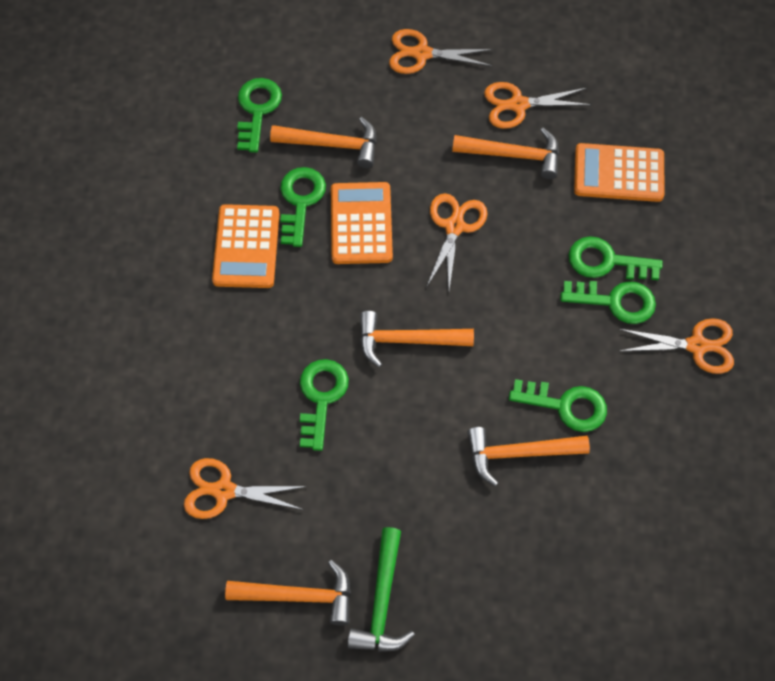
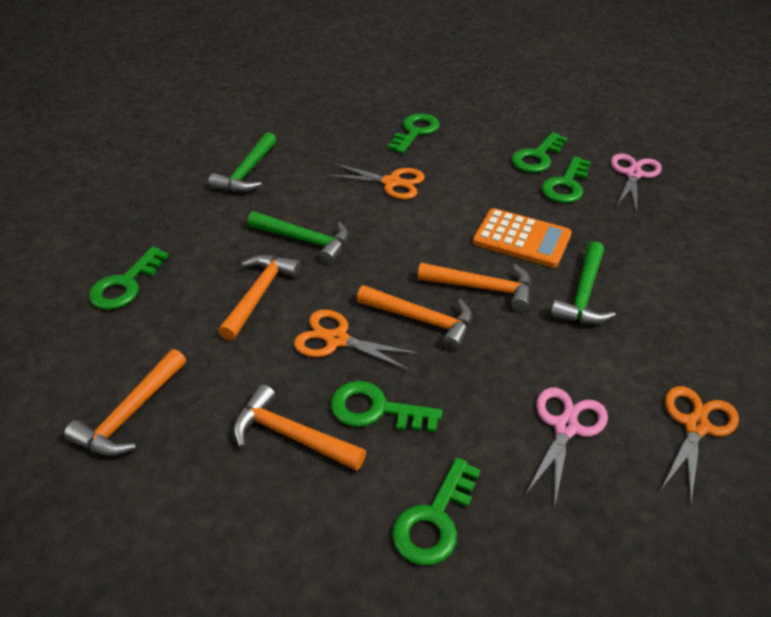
green hammer: [347,527,415,652] = 1 -> [209,132,277,192] [247,211,349,264] [550,241,616,325] = 3
orange calculator: [212,204,280,288] [331,182,393,264] [574,143,664,202] = 3 -> [473,208,572,268] = 1
orange scissors: [184,458,307,519] [389,29,493,74] [426,193,487,289] [484,82,592,129] [619,318,734,374] = 5 -> [294,310,420,371] [327,163,425,199] [661,386,739,503] = 3
pink scissors: none = 0 -> [525,388,608,508] [611,153,662,213] = 2

